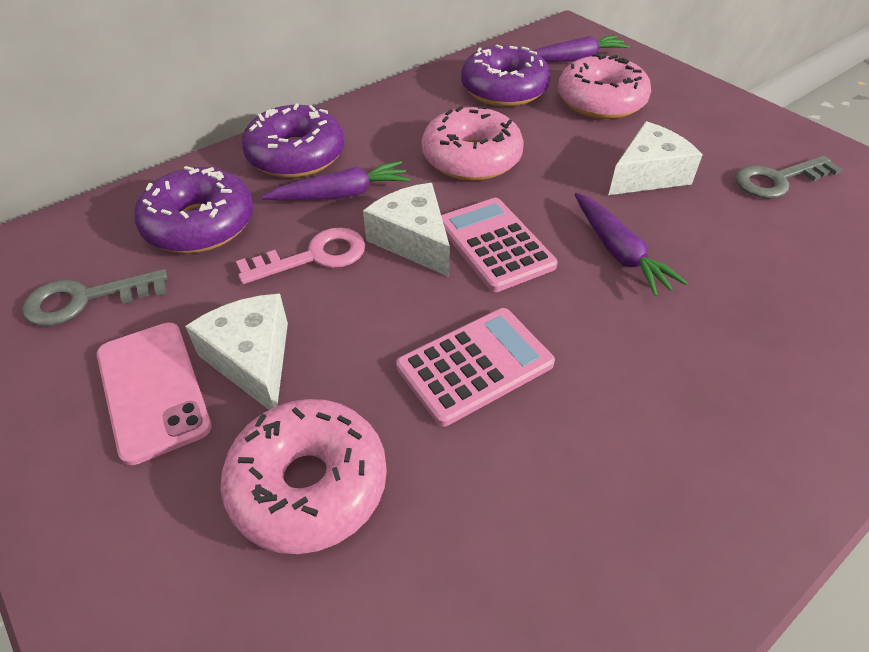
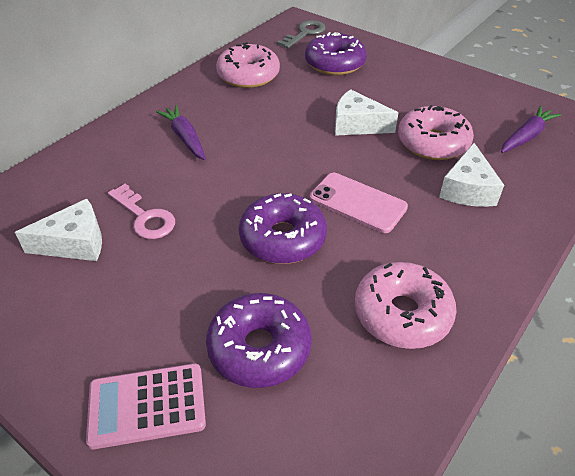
grey key: [22,269,168,326] [735,156,842,199] = 2 -> [277,20,326,48] = 1
pink calculator: [396,308,555,427] [441,198,558,292] = 2 -> [86,363,206,449] = 1
purple carrot: [262,161,410,201] [532,35,630,62] [575,193,688,297] = 3 -> [156,105,206,160] [501,106,561,153] = 2

